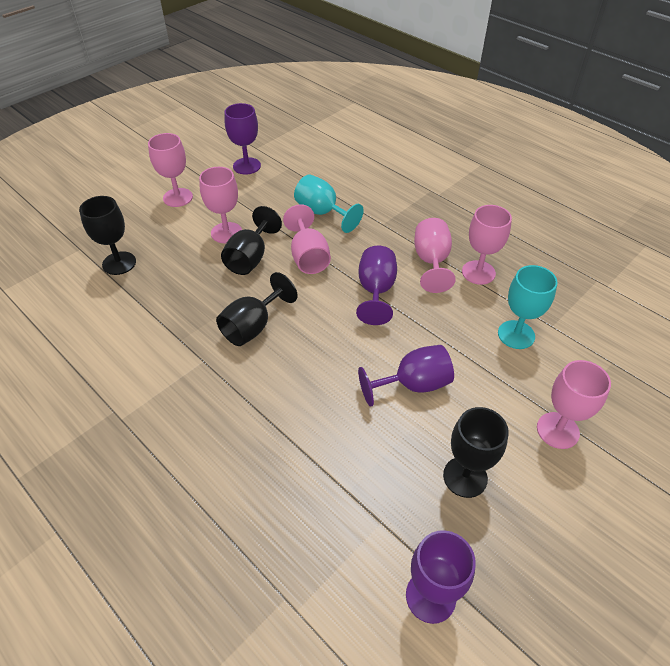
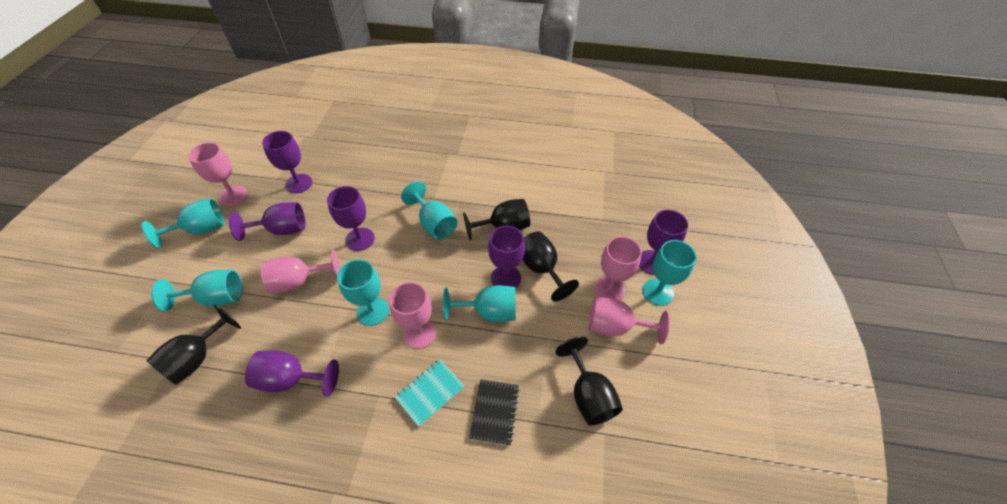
black notebook: none = 0 -> [469,379,520,446] = 1
pink goblet: [148,133,193,207] [199,167,242,243] [283,204,331,274] [414,218,456,293] [462,205,512,285] [537,360,611,449] = 6 -> [188,142,248,206] [260,249,340,293] [389,282,436,349] [589,297,670,345] [595,236,642,300] = 5
purple goblet: [225,103,261,175] [356,245,397,325] [358,345,454,407] [406,530,476,624] = 4 -> [229,202,306,241] [245,350,339,397] [262,131,312,194] [327,186,375,251] [488,226,525,289] [639,210,688,275] = 6
turquoise goblet: [294,175,364,233] [498,265,557,349] = 2 -> [142,198,225,249] [151,270,242,311] [337,259,389,326] [401,181,458,240] [443,285,516,322] [642,240,697,306] = 6
turquoise notebook: none = 0 -> [395,359,464,427] = 1

